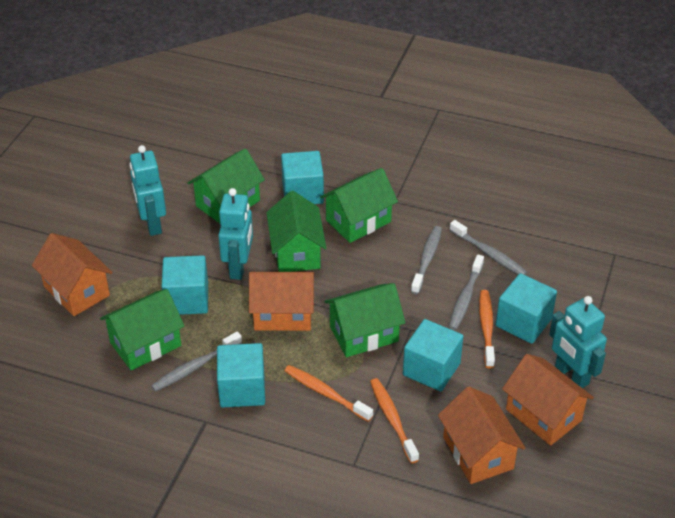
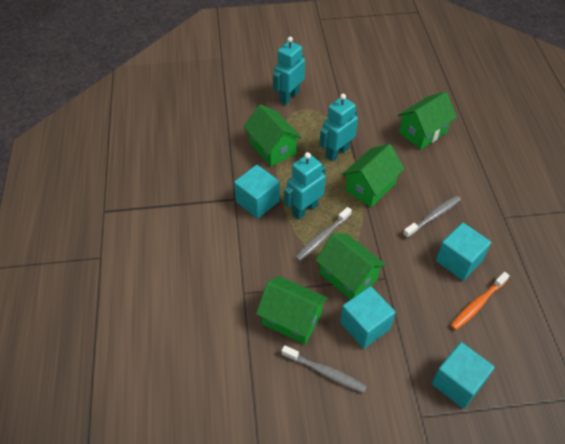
grey toothbrush: [151,332,242,392] [411,226,442,294] [449,254,484,330] [450,220,527,275] = 4 -> [281,345,367,393] [295,207,352,261] [403,196,461,238] = 3
orange house: [32,233,113,316] [249,272,315,331] [438,387,525,484] [502,354,594,446] = 4 -> none = 0
orange toothbrush: [284,365,373,422] [370,378,419,463] [479,290,495,368] = 3 -> [450,272,510,330] = 1
turquoise cube: [162,255,208,315] [217,343,265,408] [281,151,324,204] [403,319,463,391] [496,273,557,344] = 5 -> [234,165,280,218] [340,286,396,348] [432,342,495,409] [436,223,491,281] = 4

